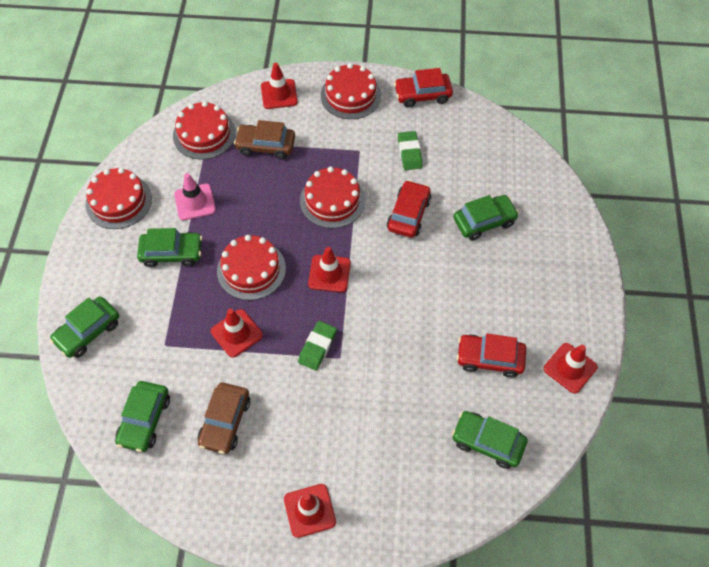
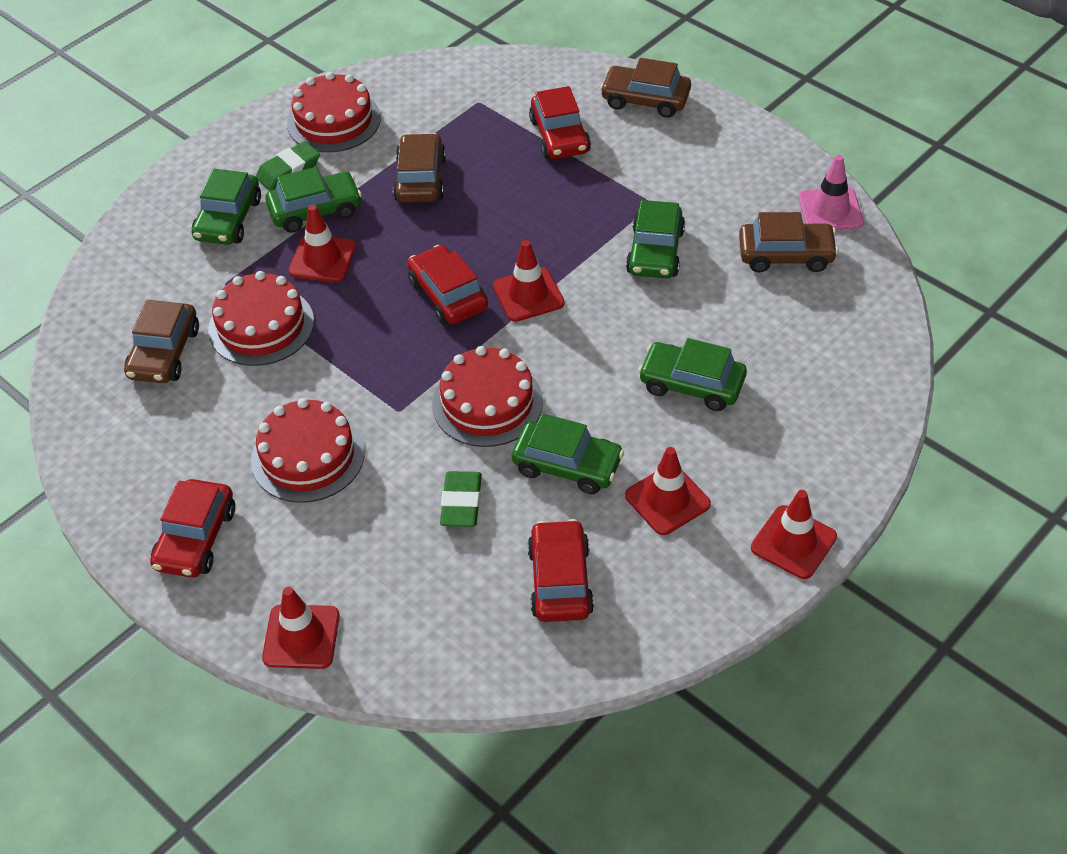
brown car: [198,383,250,454] [234,120,295,159] = 2 -> [124,300,199,383] [393,133,446,202] [600,58,691,118] [739,212,839,273] = 4
red cake: [85,168,152,229] [173,101,236,160] [217,235,286,300] [300,167,365,228] [321,63,381,119] = 5 -> [208,271,314,366] [251,398,365,503] [287,72,381,152] [432,346,543,447] = 4
red car: [387,180,431,238] [394,68,453,108] [457,334,526,378] = 3 -> [150,479,235,578] [408,245,488,325] [527,519,594,622] [529,86,591,159] = 4

